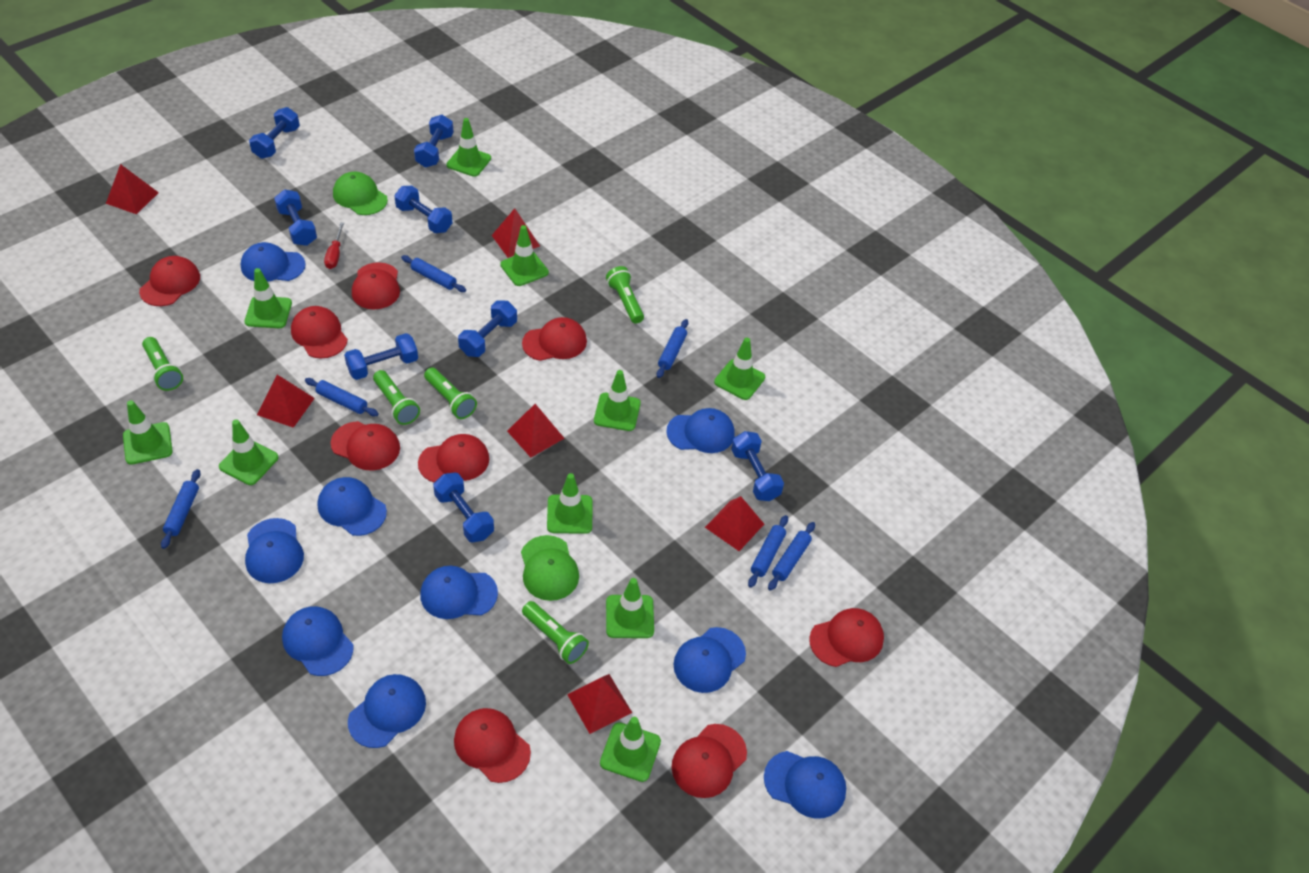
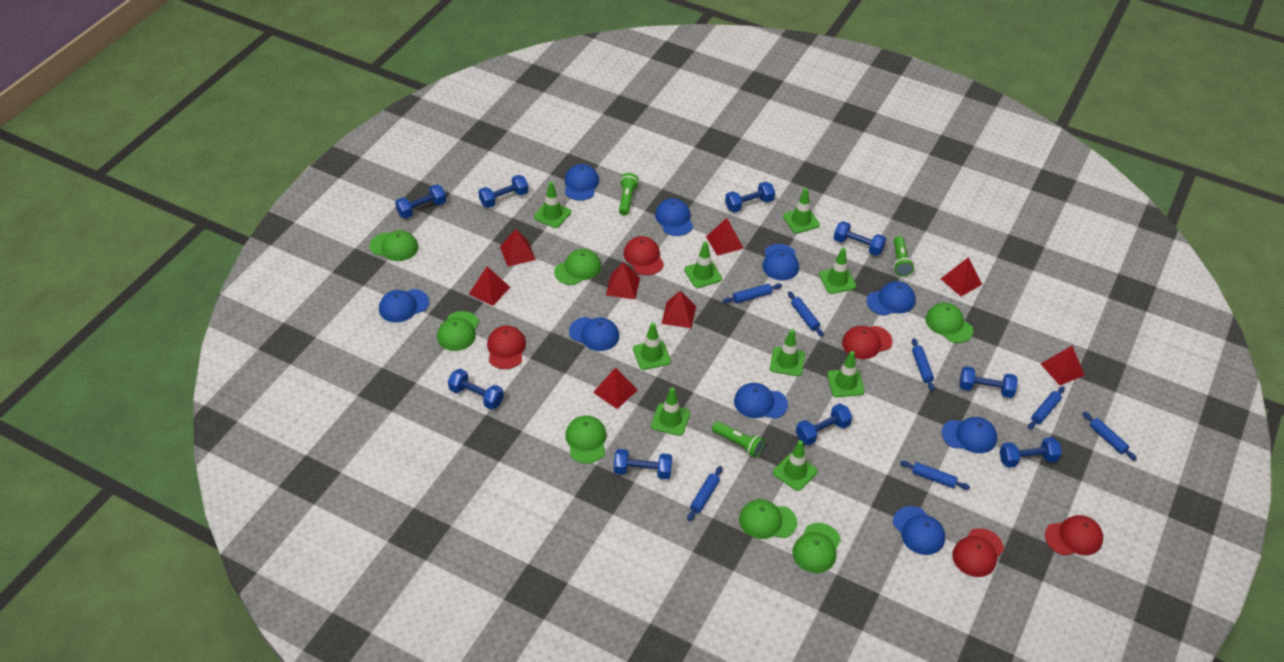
blue dumbbell: [249,107,300,159] [274,189,317,246] [344,333,418,380] [394,186,453,233] [414,115,454,168] [433,473,494,542] [458,300,517,357] [731,431,784,501] = 8 -> [395,184,447,219] [448,369,504,410] [478,175,529,208] [614,449,672,479] [725,182,775,213] [796,404,852,445] [834,221,886,256] [959,366,1018,398] [999,437,1062,468] = 9
blue rolling pin: [161,469,200,549] [305,378,379,416] [401,255,466,292] [657,319,688,378] [748,515,788,588] [768,522,815,591] = 6 -> [687,466,722,521] [723,284,782,304] [788,291,824,337] [900,461,970,490] [912,338,935,391] [1028,386,1065,429] [1082,412,1137,461] = 7
green cap: [333,172,388,215] [521,535,579,601] = 2 -> [370,230,418,261] [437,311,479,351] [554,249,601,285] [565,416,606,464] [739,499,797,539] [792,523,841,573] [926,303,973,343] = 7
green flashlight: [142,337,183,391] [373,370,420,425] [424,367,477,419] [522,601,589,664] [606,266,644,323] = 5 -> [619,173,639,216] [712,421,765,458] [894,236,914,277] = 3
green traffic cone: [123,400,173,465] [219,419,278,485] [244,268,292,328] [446,118,491,177] [500,225,549,286] [547,473,592,534] [594,370,641,431] [600,717,661,782] [606,578,654,638] [714,338,765,400] = 10 -> [534,182,571,228] [633,323,671,370] [651,387,690,436] [684,241,722,288] [770,329,805,376] [773,440,818,491] [783,188,820,233] [819,248,856,294] [827,351,865,397] = 9
red cap: [139,256,200,306] [291,306,348,358] [331,421,400,471] [352,262,400,309] [418,434,489,483] [454,708,531,783] [522,317,587,361] [672,724,747,798] [809,608,884,667] = 9 -> [487,325,526,369] [624,236,664,275] [842,326,893,359] [952,528,1004,577] [1045,515,1103,556] = 5
red pyramid: [106,164,159,214] [257,375,315,428] [492,208,540,258] [507,404,565,457] [567,674,632,734] [705,496,764,551] = 6 -> [469,266,510,306] [500,229,536,266] [593,367,638,409] [606,262,640,299] [661,291,696,328] [706,218,744,256] [941,257,982,296] [1041,346,1084,386] = 8
red screwdriver: [324,222,344,269] = 1 -> none = 0

